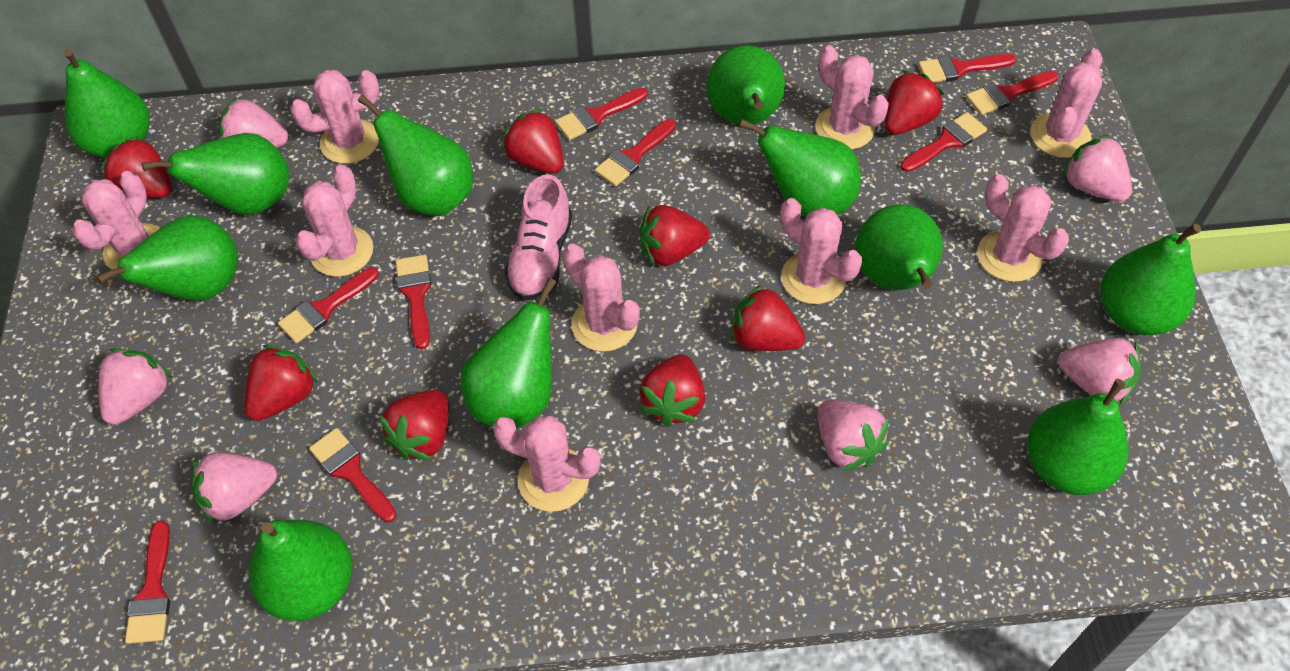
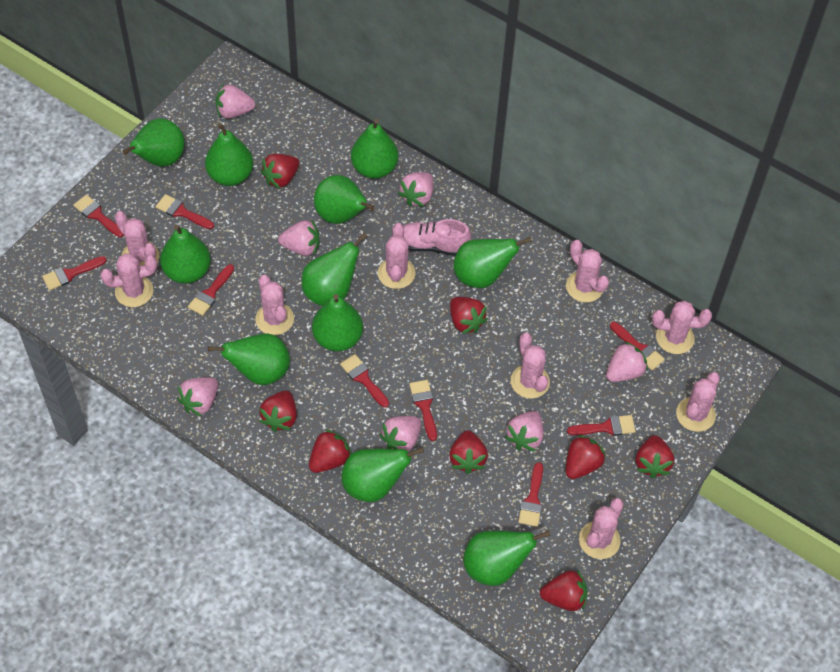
pink strawberry: [98,349,172,425] [192,452,277,525] [219,98,288,148] [818,400,889,472] [1058,338,1141,406] [1062,135,1132,202] = 6 -> [177,377,218,417] [216,83,255,118] [278,220,320,256] [380,416,421,452] [398,172,433,207] [505,411,543,451] [606,341,648,382] = 7

